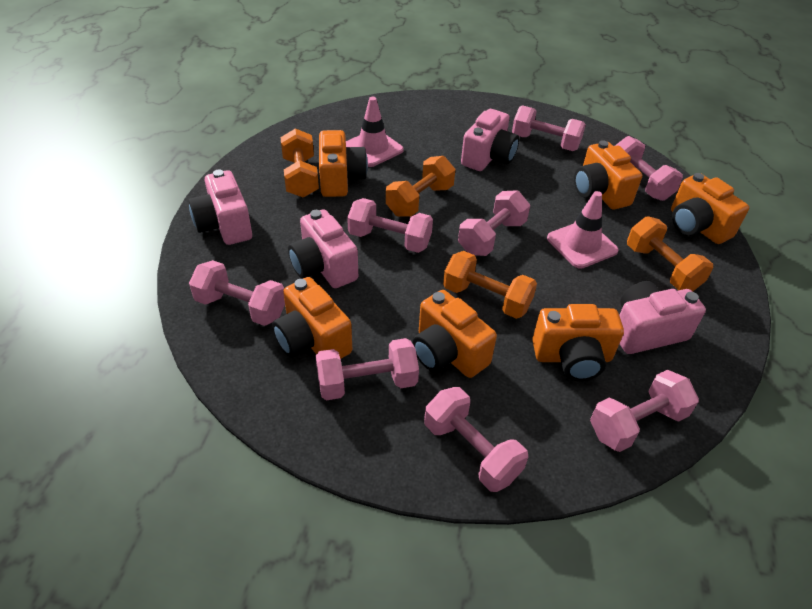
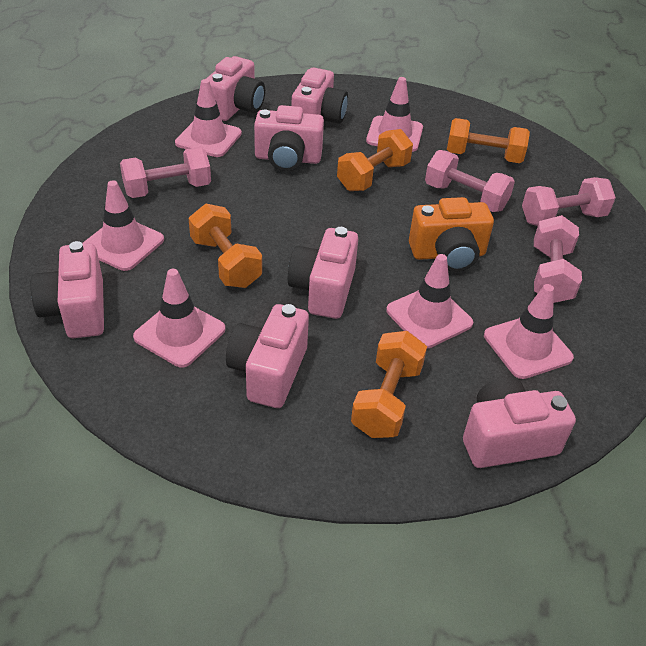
orange camera: [272,277,352,359] [319,130,368,197] [412,290,497,378] [532,304,624,381] [574,140,642,209] [671,173,749,244] = 6 -> [409,197,494,272] = 1
pink camera: [188,169,252,245] [288,209,358,288] [461,109,519,171] [619,281,706,354] = 4 -> [31,241,104,338] [206,56,265,121] [226,304,309,408] [254,105,324,171] [288,227,358,319] [292,68,348,124] [463,377,576,468] = 7
pink dumbbell: [189,260,285,326] [315,338,419,400] [347,198,433,253] [424,387,528,492] [458,190,530,256] [512,105,586,151] [590,370,699,452] [615,136,683,201] = 8 -> [120,147,211,198] [425,150,515,212] [522,177,616,226] [534,215,582,303] = 4
pink traffic cone: [346,97,404,167] [547,191,619,269] = 2 -> [82,180,164,271] [133,269,225,367] [175,79,242,157] [366,77,423,152] [386,254,473,349] [484,284,574,379] = 6

